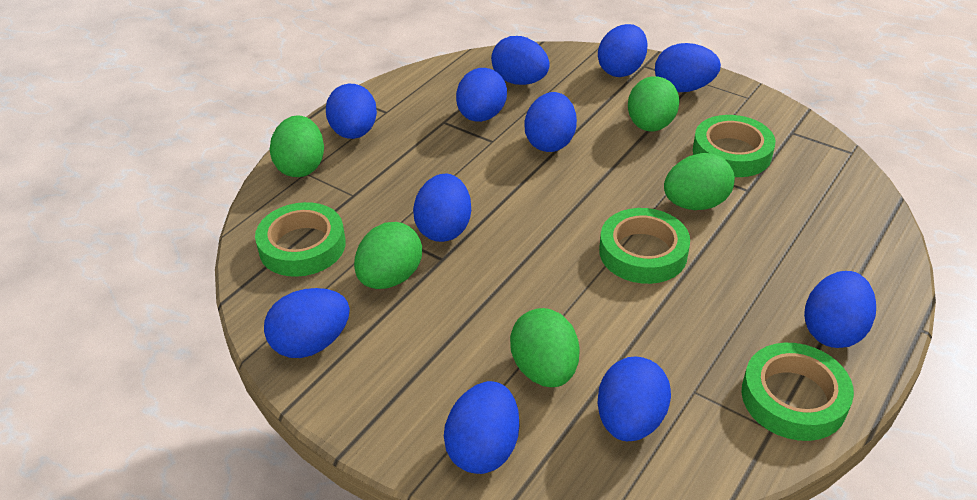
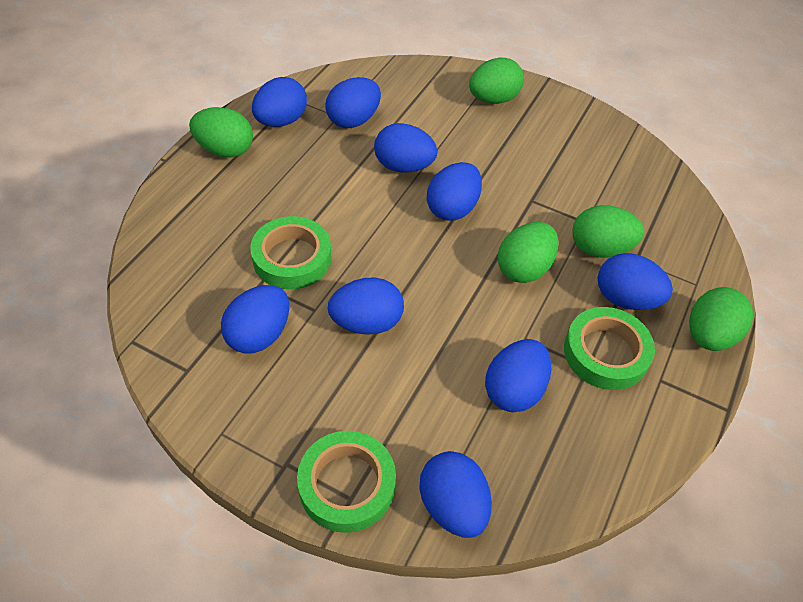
blue egg: [264,288,350,358] [326,84,377,139] [413,174,471,242] [444,381,519,474] [456,68,507,122] [491,36,550,85] [524,92,577,152] [597,357,671,441] [598,24,647,77] [655,43,721,92] [804,271,876,348] = 11 -> [221,285,289,353] [252,77,307,127] [325,77,381,128] [328,277,404,335] [374,123,437,172] [420,451,492,538] [427,162,482,221] [485,339,551,412] [598,253,673,310] = 9
green tape: [255,202,346,277] [599,208,690,284] [693,115,776,177] [741,343,854,441] = 4 -> [250,216,331,289] [297,431,396,533] [564,307,655,390] = 3

